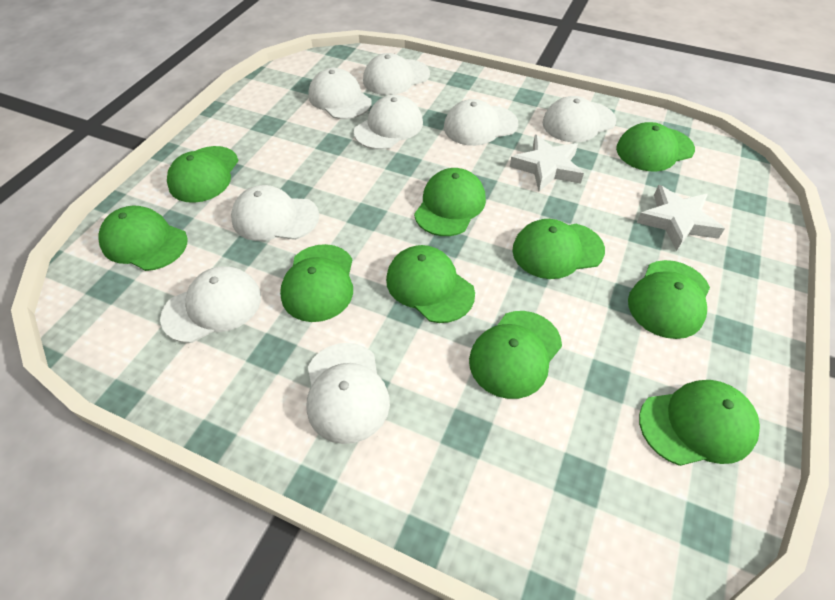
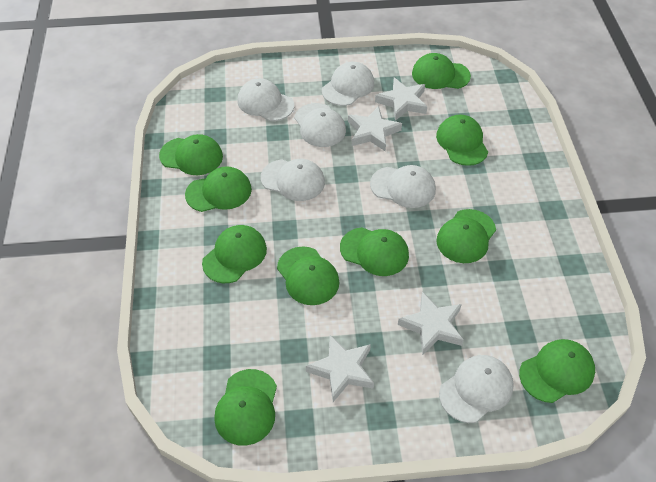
white cap: [160,266,261,343] [231,185,319,241] [306,343,390,444] [308,68,372,119] [354,95,423,150] [363,53,430,95] [444,99,518,146] [543,96,616,142] = 8 -> [238,78,294,121] [261,159,325,201] [294,103,346,147] [322,62,374,106] [370,165,436,208] [439,355,514,423] = 6
white star: [510,135,584,192] [637,185,725,251] = 2 -> [306,335,374,402] [348,106,402,151] [375,78,427,121] [398,292,464,355] = 4

